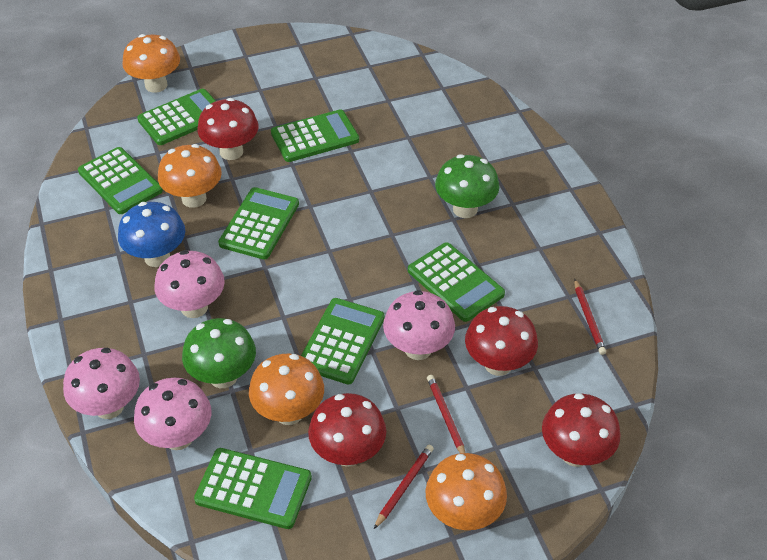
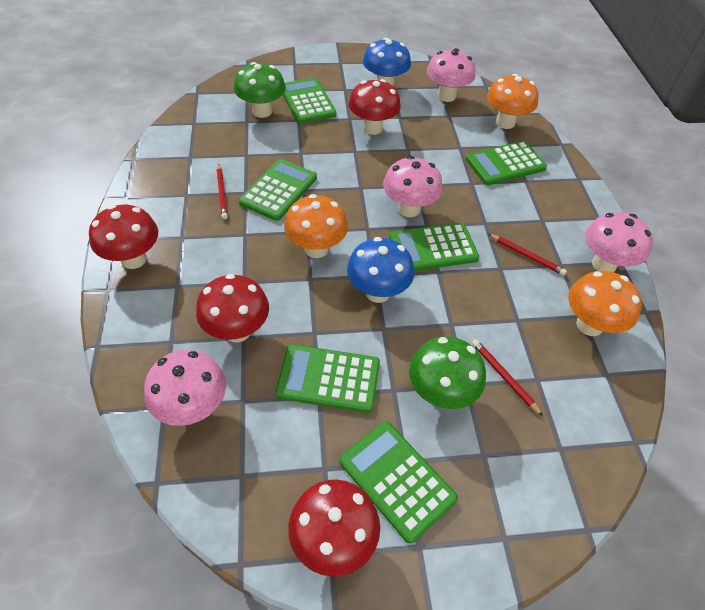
blue mushroom: [118,202,185,267] = 1 -> [347,237,414,303] [363,38,411,87] = 2
green calculator: [78,147,163,214] [137,89,216,145] [194,448,312,529] [218,187,299,260] [271,110,359,162] [301,298,385,385] [408,242,505,322] = 7 -> [239,159,317,221] [275,344,380,413] [283,78,337,124] [339,422,458,543] [389,223,479,271] [466,141,547,185] = 6
orange mushroom: [122,34,180,93] [158,144,222,208] [249,354,324,425] [425,453,507,530] = 4 -> [284,194,348,258] [487,74,539,129] [568,271,642,336] = 3

